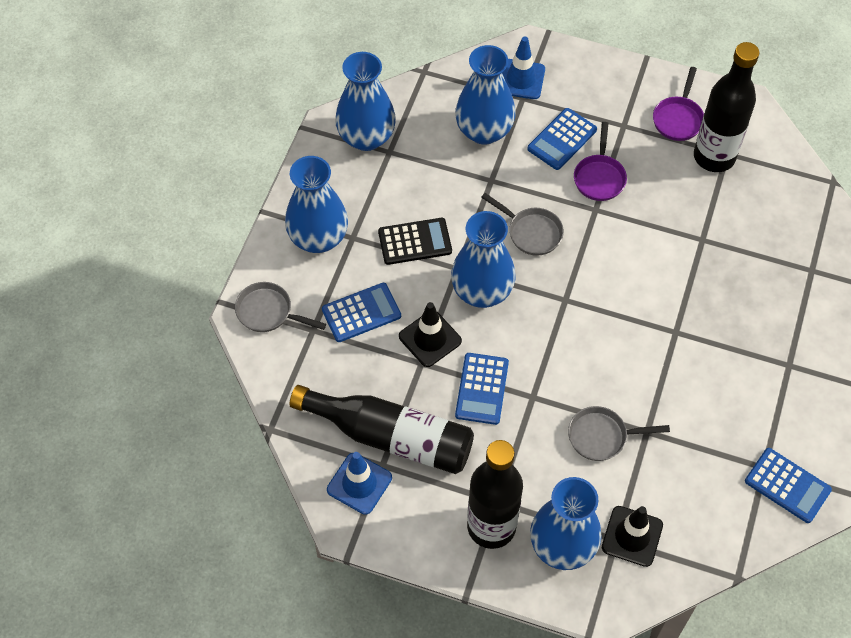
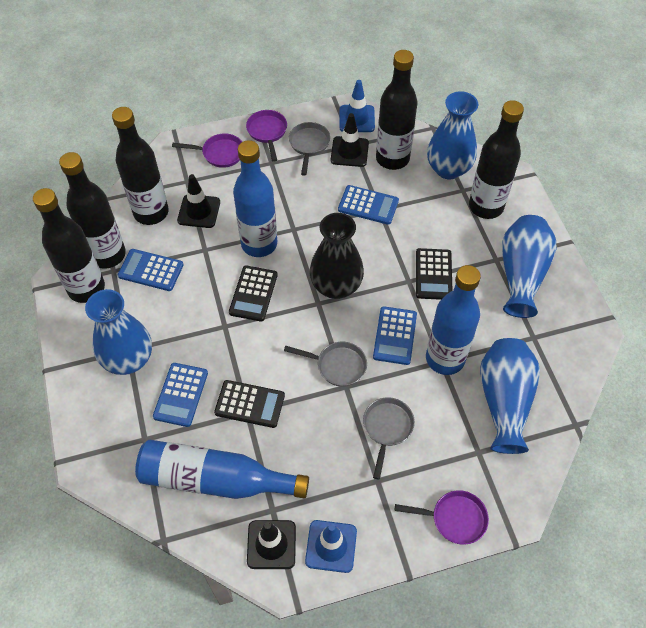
black bottle: [290,385,474,474] [467,440,523,549] [694,42,759,172] = 3 -> [33,188,105,303] [59,152,126,269] [112,107,169,225] [376,50,417,170] [469,100,524,219] = 5
black calculator: [378,218,452,265] = 1 -> [214,380,285,428] [229,265,278,322] [416,248,453,300] = 3
black traffic cone: [399,302,462,367] [602,506,663,567] = 2 -> [177,174,220,228] [247,520,296,569] [331,113,369,167] = 3
black vase: none = 0 -> [310,213,364,299] = 1
blue bottle: none = 0 -> [135,440,309,499] [233,140,277,257] [426,265,481,375] = 3
blue vase: [285,156,348,253] [335,52,396,151] [451,211,515,308] [455,45,515,145] [530,477,602,570] = 5 -> [85,289,152,375] [427,91,478,179] [480,338,540,454] [502,215,556,318] = 4
purple pan: [574,122,627,201] [653,67,704,141] = 2 -> [172,133,242,168] [246,110,287,162] [395,490,489,545] = 3

